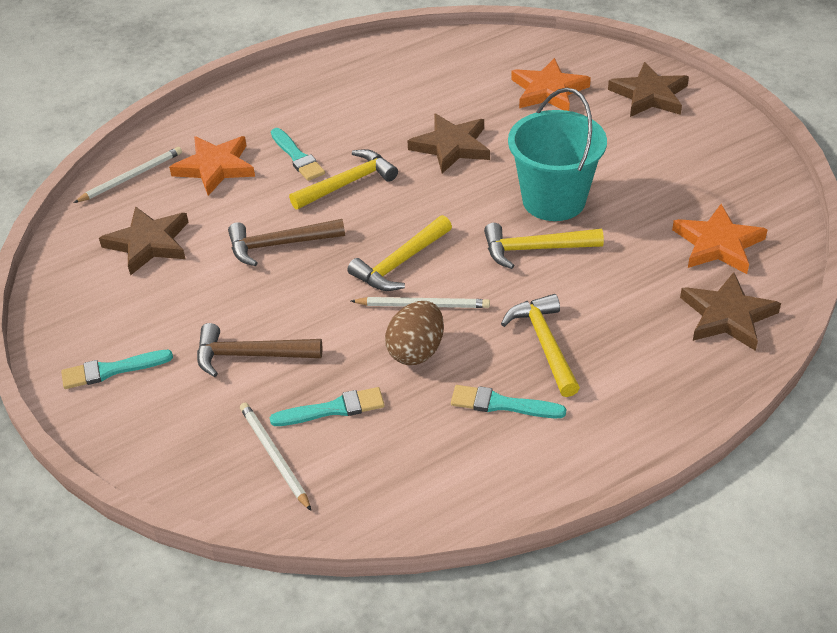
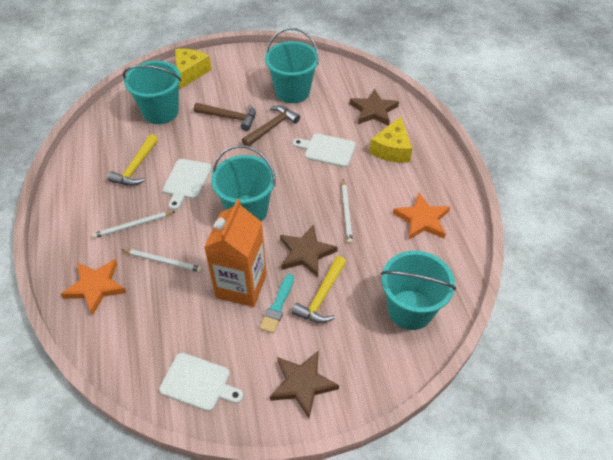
brown egg: [385,301,444,365] = 1 -> none = 0
brown star: [99,206,189,276] [408,113,490,173] [608,62,689,117] [680,272,781,351] = 4 -> [270,350,339,418] [280,225,338,277] [350,89,399,126] = 3
orange carton: none = 0 -> [204,199,267,307] = 1
orange star: [169,136,255,196] [511,58,591,111] [672,204,768,274] = 3 -> [61,259,126,315] [393,193,450,240] = 2
turquoise brush: [61,350,173,389] [270,387,384,426] [271,128,325,181] [451,385,566,418] = 4 -> [260,274,294,334] = 1
turquoise bucket: [508,88,607,221] = 1 -> [123,61,181,124] [211,145,276,222] [265,28,319,103] [381,251,456,330] = 4
white cutting board: none = 0 -> [159,353,243,411] [163,159,212,210] [293,133,356,167] = 3
yellow cheese: none = 0 -> [175,49,212,89] [369,117,413,163] = 2
yellow hammer: [289,149,398,209] [347,215,452,291] [484,223,604,269] [501,294,580,397] = 4 -> [108,134,158,186] [292,256,346,323] = 2

